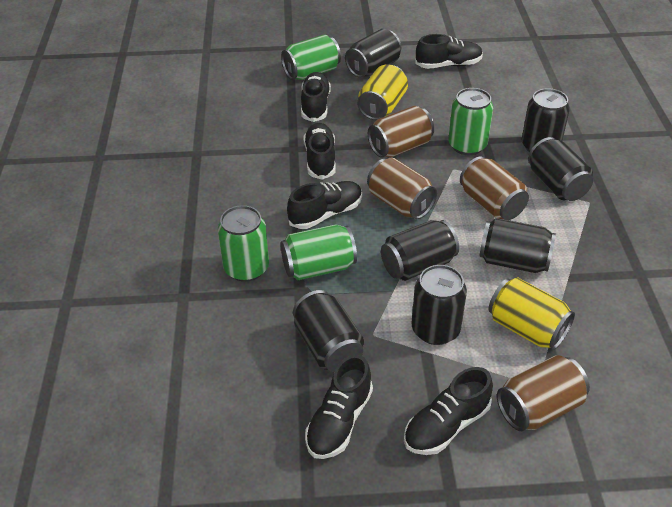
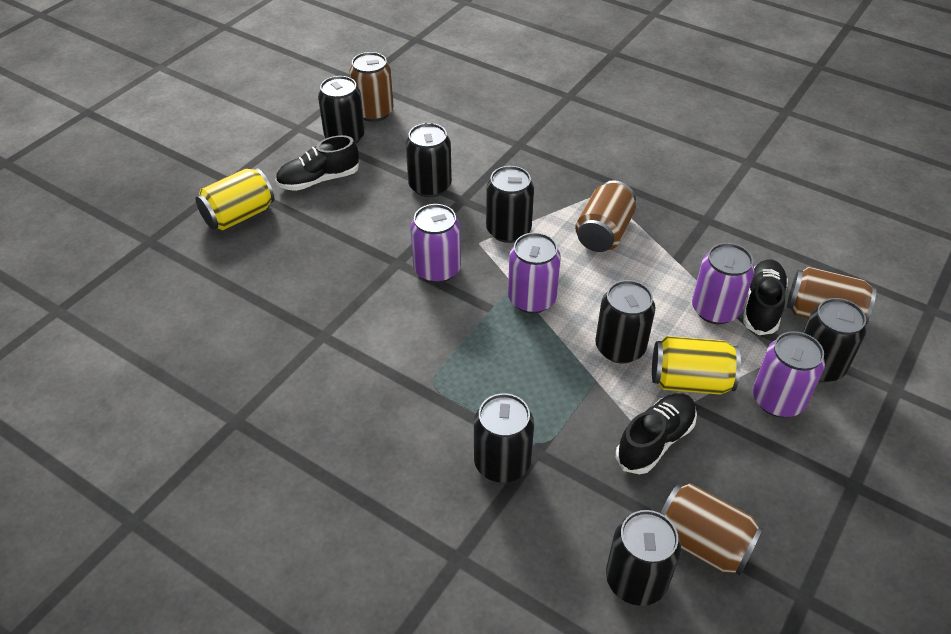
black shoe: [287,181,362,229] [301,72,331,122] [304,123,336,180] [305,354,373,459] [404,367,493,455] [415,34,483,69] = 6 -> [275,135,359,191] [616,393,697,474] [743,259,788,335] = 3
green can: [218,205,269,282] [281,35,341,80] [281,224,357,280] [448,88,493,155] = 4 -> none = 0
purple can: none = 0 -> [410,204,461,283] [508,232,561,313] [692,243,755,324] [753,331,825,418] = 4

